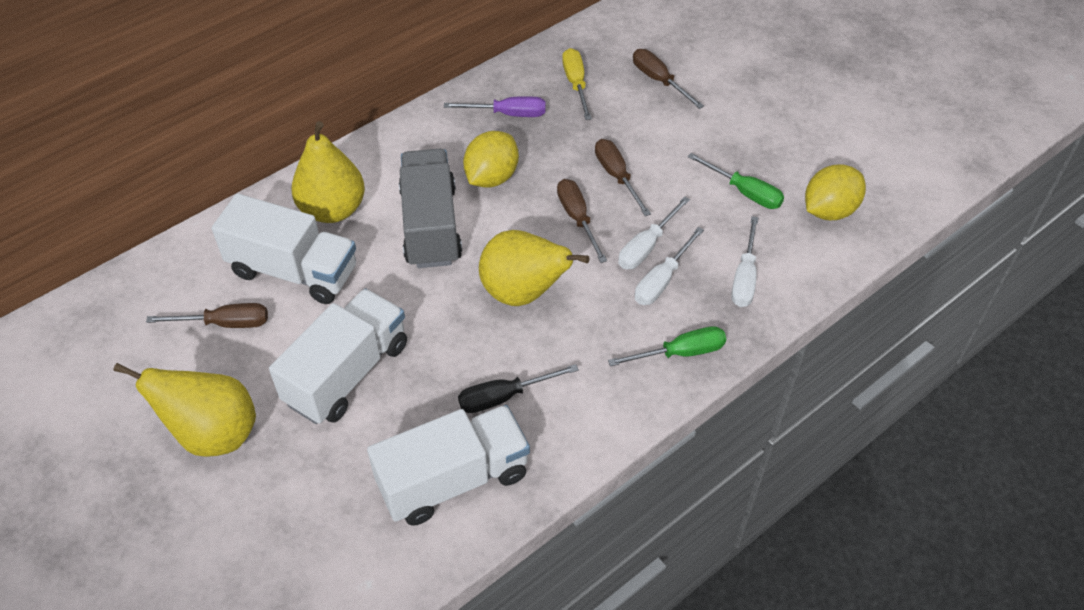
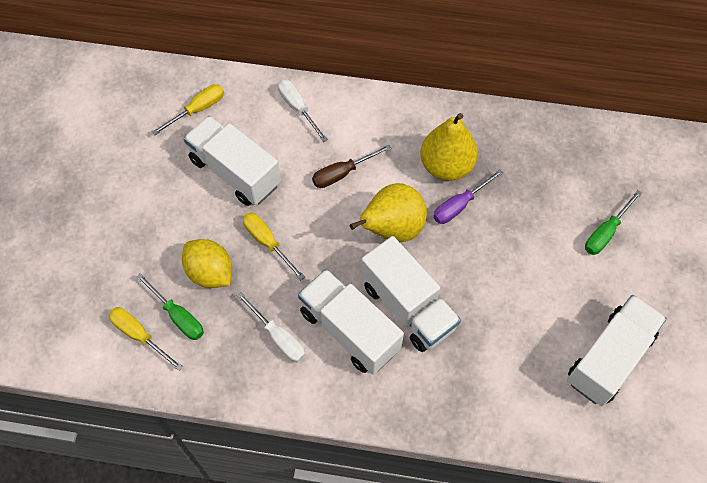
black screwdriver: [458,364,579,413] = 1 -> none = 0
brown screwdriver: [146,303,268,328] [557,179,607,263] [595,139,651,216] [633,49,704,109] = 4 -> [312,145,391,188] = 1
grey truck: [399,149,462,268] = 1 -> none = 0
white screwdriver: [618,196,690,269] [635,227,704,305] [731,216,758,307] = 3 -> [236,292,305,363] [278,79,328,142] = 2
white truck: [212,194,356,304] [269,288,407,424] [367,405,530,526] = 3 -> [184,116,281,206] [298,269,404,375] [361,236,461,352] [567,295,667,406] = 4
yellow lemon: [463,131,519,188] [805,164,866,220] = 2 -> [182,239,232,288] = 1
yellow pear: [113,363,256,457] [291,121,365,223] [479,230,590,306] = 3 -> [350,183,427,242] [420,113,478,181] = 2
yellow screwdriver: [562,48,592,120] = 1 -> [109,307,183,371] [152,84,224,136] [243,213,305,280] = 3

